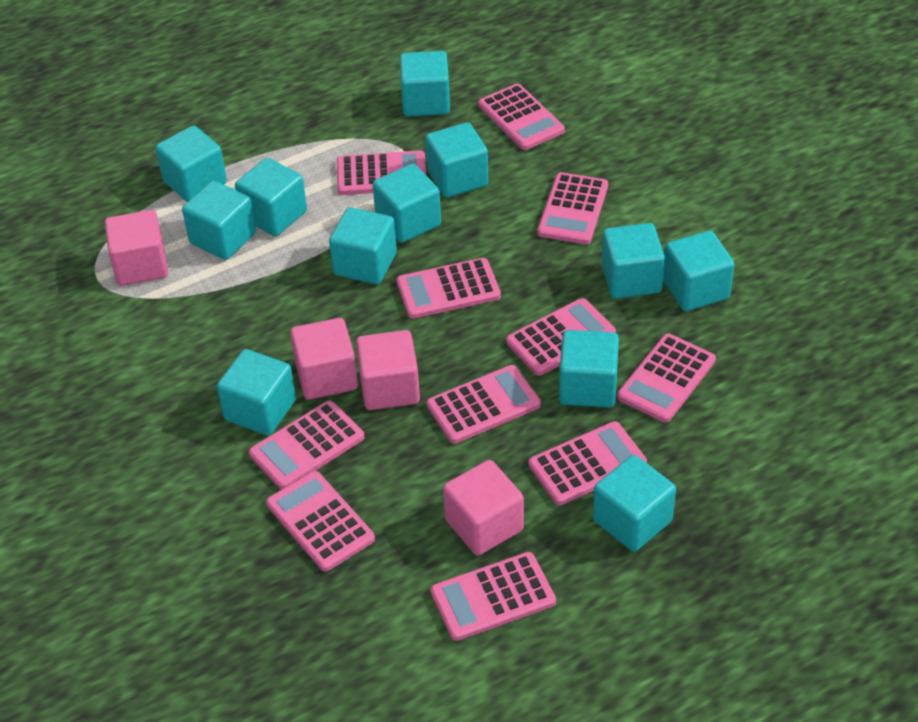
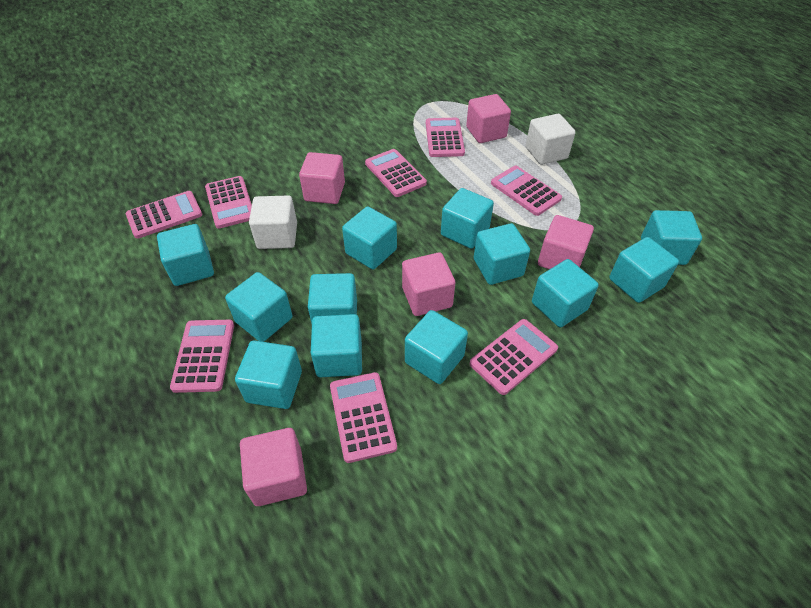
pink calculator: [249,401,364,489] [266,471,375,572] [337,150,427,195] [397,258,501,319] [427,365,541,444] [431,552,556,641] [478,84,565,150] [506,298,616,376] [529,421,647,505] [537,172,608,244] [617,334,716,423] = 11 -> [126,191,202,239] [170,320,234,393] [205,176,252,229] [330,372,397,463] [365,149,427,197] [426,118,465,157] [470,319,558,395] [491,166,562,216] = 8
pink cube: [105,210,168,286] [290,318,358,400] [356,330,420,410] [443,460,524,556] = 4 -> [240,428,307,506] [299,152,345,204] [402,252,455,316] [466,94,511,143] [538,215,594,269] = 5
white cube: none = 0 -> [249,195,297,249] [526,114,576,165] = 2

